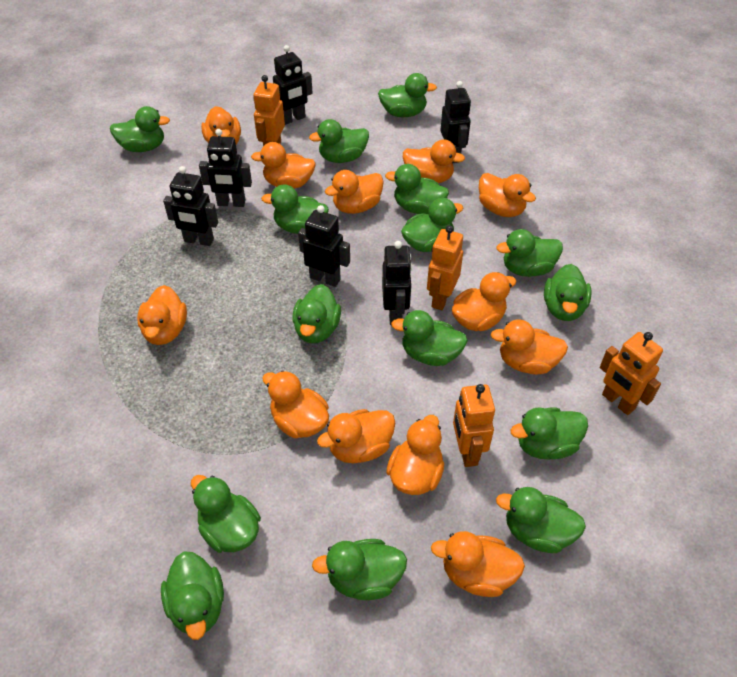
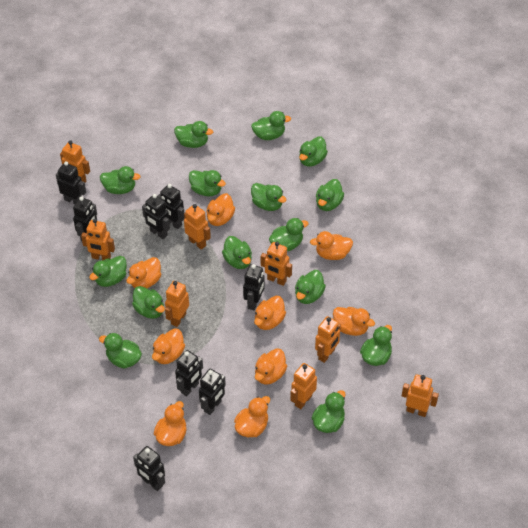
black robot: [163,166,218,246] [199,129,252,207] [273,45,312,125] [298,205,350,287] [382,241,412,325] [440,81,471,163] = 6 -> [56,161,86,204] [73,197,97,241] [133,446,165,491] [142,194,170,239] [158,184,184,229] [175,350,203,396] [199,369,226,415] [243,264,265,310] = 8
orange duck: [137,285,187,345] [201,106,241,144] [251,142,316,189] [262,371,329,438] [317,409,395,463] [325,170,384,214] [386,415,444,495] [403,139,465,183] [431,531,525,597] [452,272,516,331] [479,173,536,217] [491,319,568,374] = 12 -> [126,257,161,288] [152,328,185,364] [154,401,187,446] [206,193,235,226] [234,396,270,437] [254,296,286,330] [255,348,287,385] [310,231,353,260] [333,307,375,336] = 9
orange robot: [253,75,285,145] [427,225,463,310] [453,384,495,467] [600,332,663,415] = 4 -> [60,140,90,182] [81,219,115,261] [165,281,189,327] [184,204,211,250] [261,242,292,286] [290,363,317,409] [315,316,341,363] [402,374,439,417] = 8

